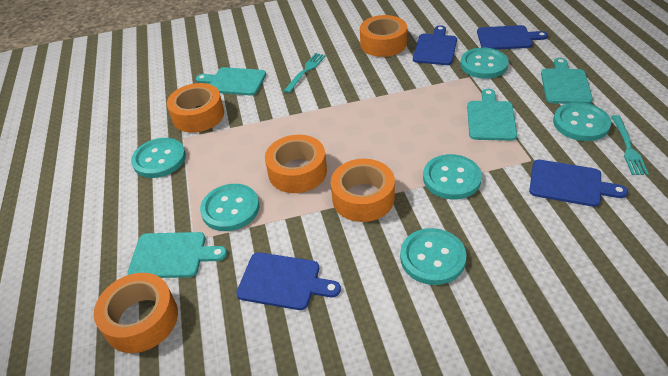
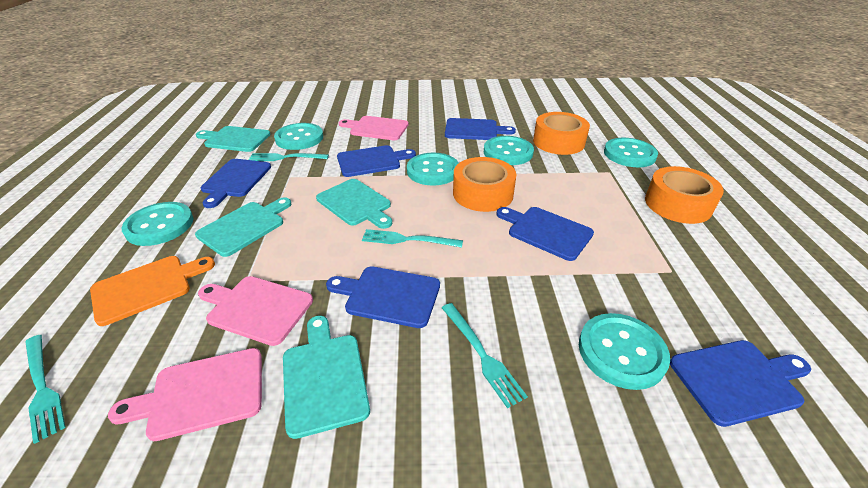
blue cutting board: [236,252,341,310] [413,25,457,65] [477,25,548,50] [529,160,628,207] = 4 -> [201,159,271,208] [326,267,440,328] [337,145,416,177] [445,118,516,140] [496,207,594,261] [670,340,811,427] = 6
orange cutting board: none = 0 -> [90,256,215,326] = 1
orange tape: [94,273,178,353] [167,83,224,133] [265,135,327,193] [331,159,395,222] [360,15,407,57] = 5 -> [453,157,517,212] [533,112,590,155] [645,166,724,224] = 3
pink cutting board: none = 0 -> [108,348,262,441] [198,276,313,346] [339,116,409,140] = 3
turquoise fork: [284,53,326,93] [611,115,649,175] = 2 -> [25,335,66,444] [248,153,329,161] [362,229,463,248] [442,303,528,408] = 4

